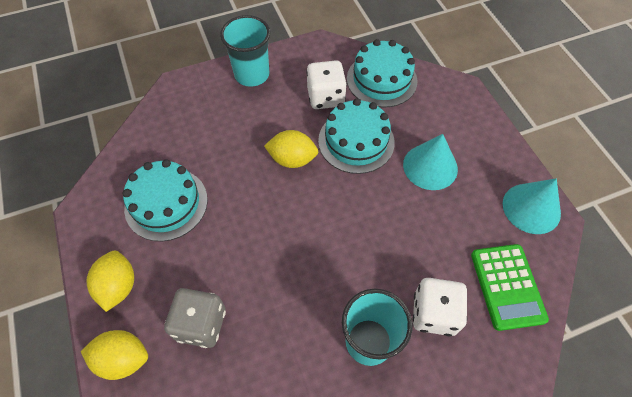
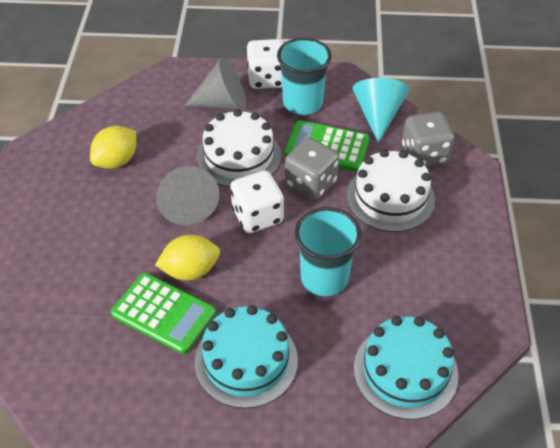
green calculator: [471,244,549,331] = 1 -> [111,273,216,354] [285,120,370,172] = 2
grey cone: none = 0 -> [156,166,219,226] [185,57,247,110] = 2
grey dice: [164,288,226,348] = 1 -> [285,137,339,200] [402,112,454,166] = 2
turquoise cake: [122,159,208,241] [318,98,395,174] [347,39,417,107] = 3 -> [195,305,298,409] [354,316,459,420] = 2
turquoise cone: [403,134,458,190] [503,178,561,234] = 2 -> [353,78,409,143] = 1
white cake: none = 0 -> [197,109,281,187] [347,149,435,232] = 2
yellow lemon: [81,330,148,380] [86,251,134,312] [264,130,318,168] = 3 -> [90,126,136,169] [155,235,220,280] = 2

